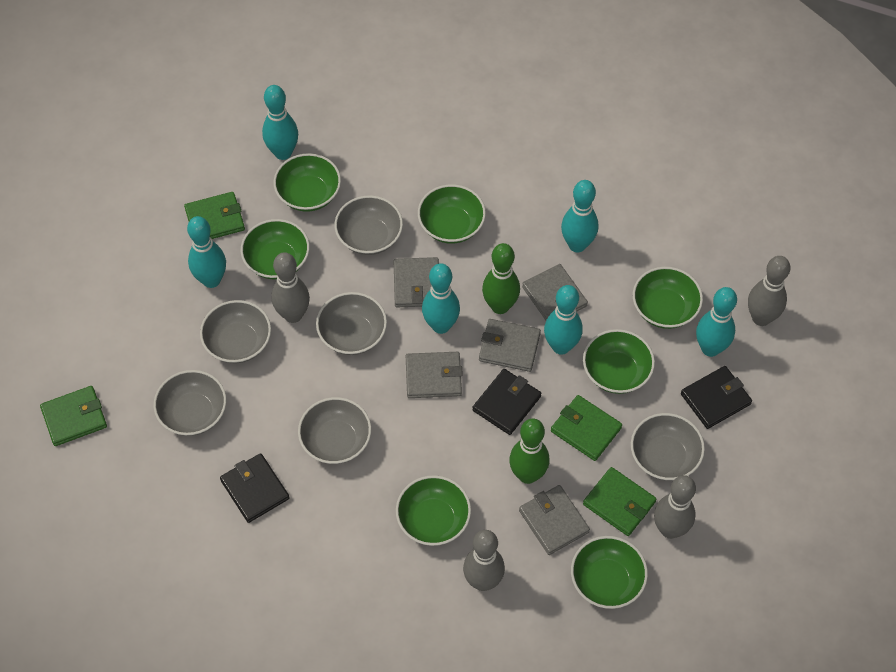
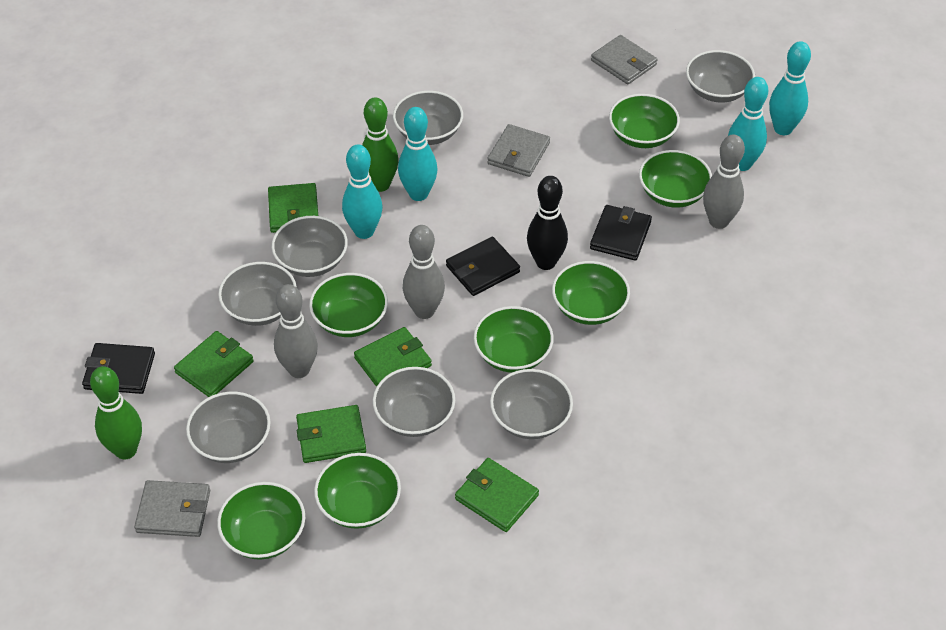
black bowling pin: none = 0 -> [527,176,568,270] = 1
green wallet: [40,386,107,446] [184,192,245,239] [551,395,622,461] [583,467,656,536] = 4 -> [174,331,254,397] [268,183,318,233] [296,405,366,463] [354,327,432,387] [455,458,539,532] = 5
grey bowl: [154,370,226,436] [200,300,271,363] [298,397,371,464] [316,292,387,355] [335,195,403,255] [631,413,705,480] = 6 -> [186,392,271,463] [218,262,297,326] [272,216,348,277] [373,367,455,437] [393,91,463,145] [490,369,573,439] [686,50,755,103] = 7
grey bowling pin: [271,252,310,323] [463,530,505,591] [654,475,696,539] [748,256,790,326] = 4 -> [274,284,318,378] [403,225,445,319] [703,135,745,229] = 3
grey wallet: [394,257,439,307] [406,352,463,398] [479,319,541,372] [519,485,590,555] [522,264,588,320] = 5 -> [134,480,210,537] [487,124,550,177] [591,35,658,84] = 3
turquoise bowling pin: [187,216,226,288] [262,85,298,160] [422,263,460,334] [544,285,583,355] [561,180,598,252] [696,287,737,357] = 6 -> [342,145,383,239] [398,107,438,201] [728,77,768,171] [769,41,811,135] = 4

